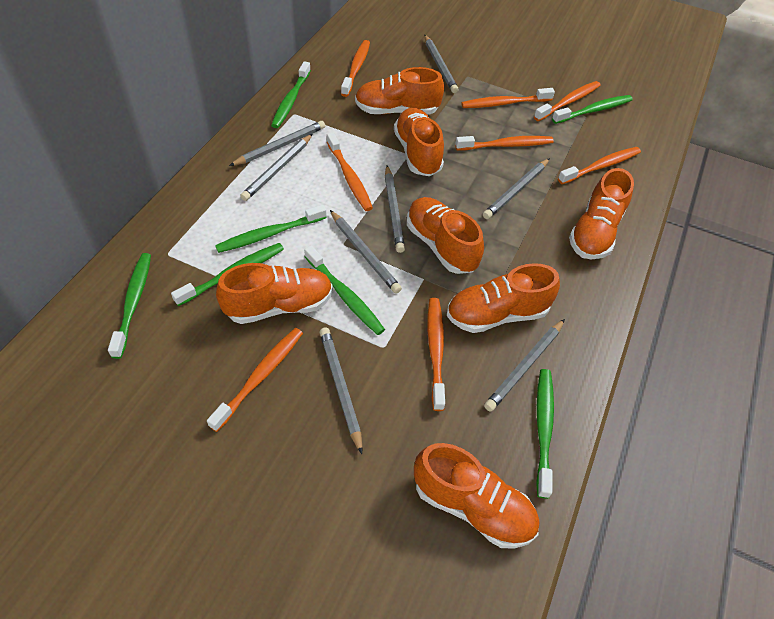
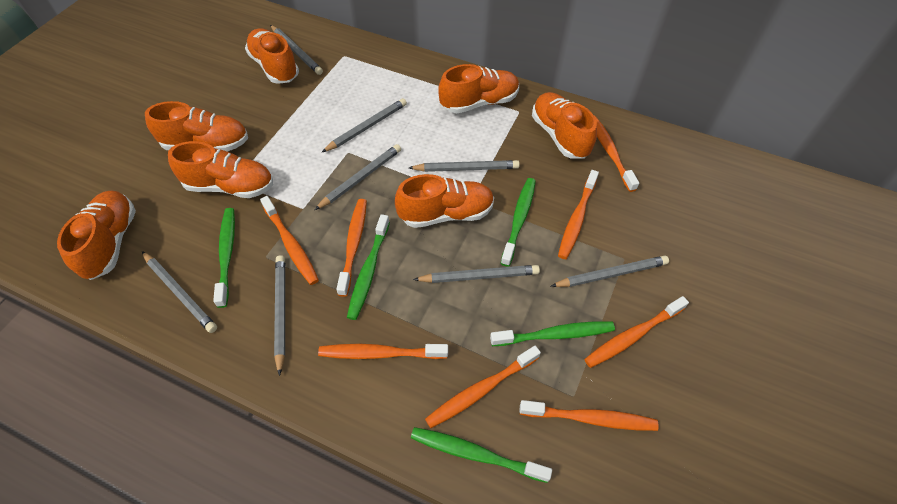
green toothbrush: [108,253,151,359] [171,243,284,306] [215,205,326,253] [271,61,311,128] [304,246,385,335] [536,369,554,499] [552,95,633,124] = 7 -> [213,208,235,308] [347,214,390,320] [411,427,552,483] [490,321,615,346] [501,178,536,267] = 5

